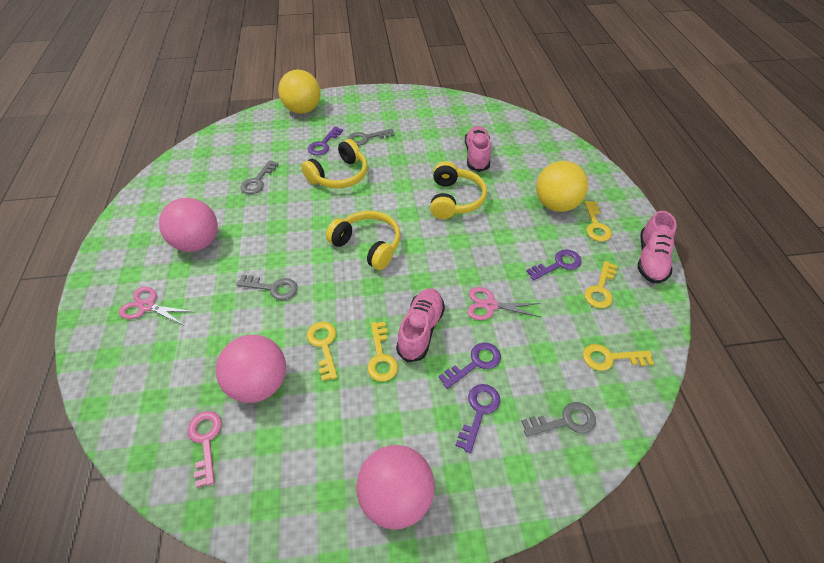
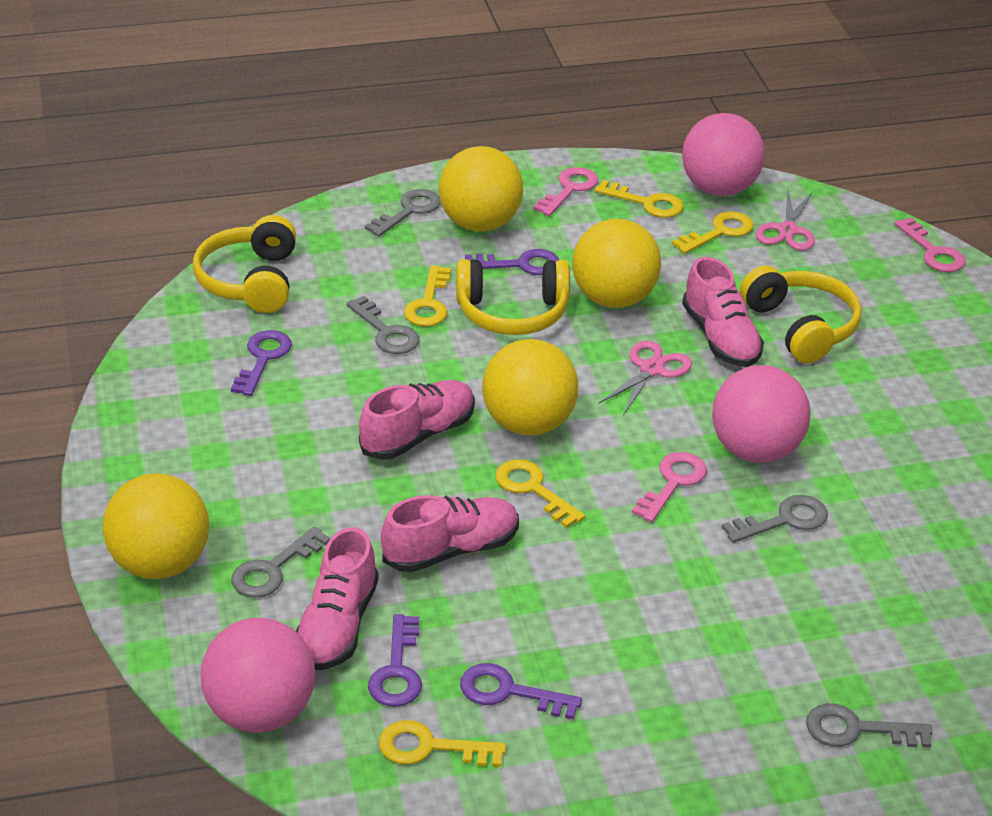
grey key: [236,274,298,300] [240,160,279,194] [348,129,395,146] [521,402,596,437] = 4 -> [231,526,330,598] [346,296,420,354] [365,189,441,237] [722,495,828,543] [806,703,933,748] = 5
pink key: [187,411,222,488] = 1 -> [533,167,598,216] [632,452,707,522] [894,217,966,272] = 3
pink shoe: [396,288,445,362] [465,126,491,172] [638,211,677,283] = 3 -> [296,527,379,670] [359,380,475,460] [381,495,519,572] [682,257,764,367] = 4
yellow ball: [278,70,320,114] [536,161,588,212] = 2 -> [102,473,209,579] [439,146,523,231] [482,339,578,436] [572,219,661,308] = 4

